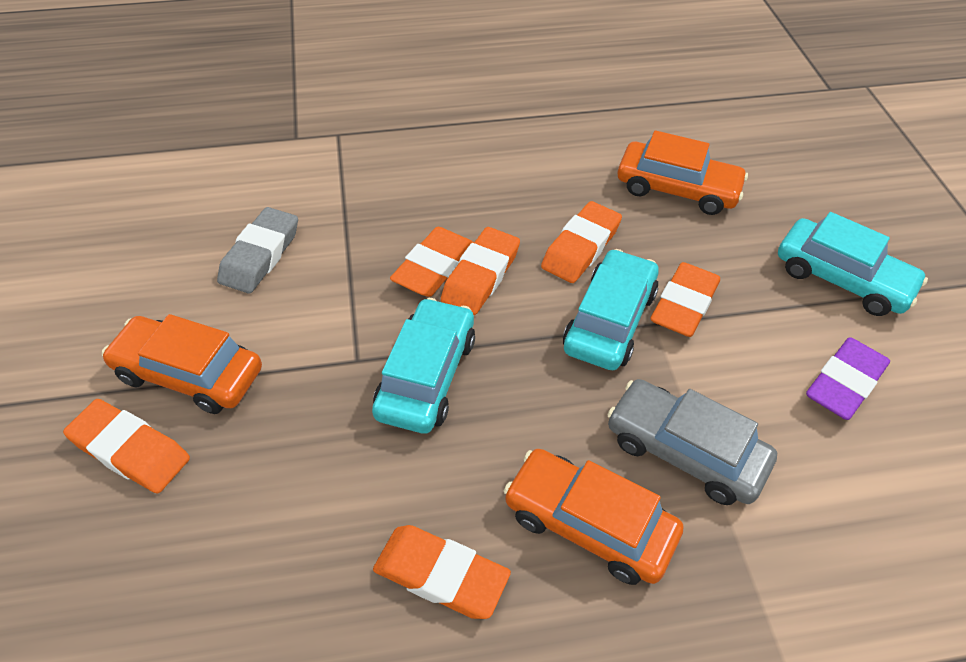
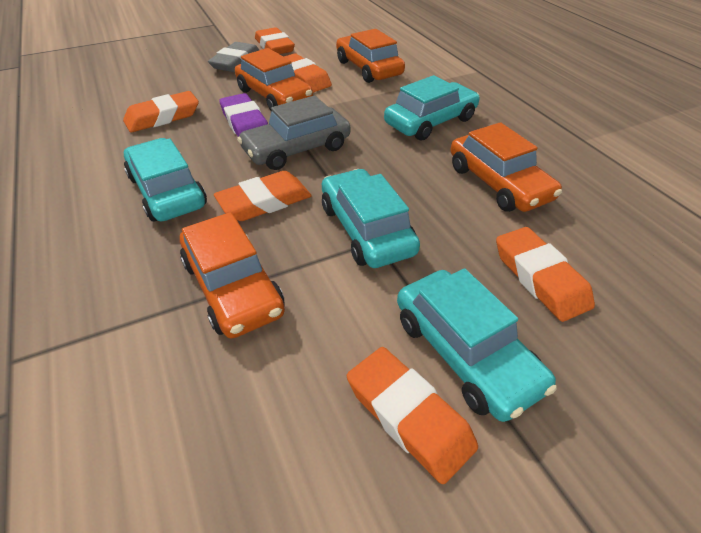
orange car: [102,314,262,414] [504,449,684,585] [618,130,748,215] = 3 -> [180,212,285,338] [235,48,313,111] [336,29,405,83] [450,122,562,212] = 4
turquoise car: [372,298,475,433] [563,249,659,370] [778,212,928,316] = 3 -> [124,138,207,222] [322,169,420,268] [384,75,480,141] [397,268,557,422] = 4

